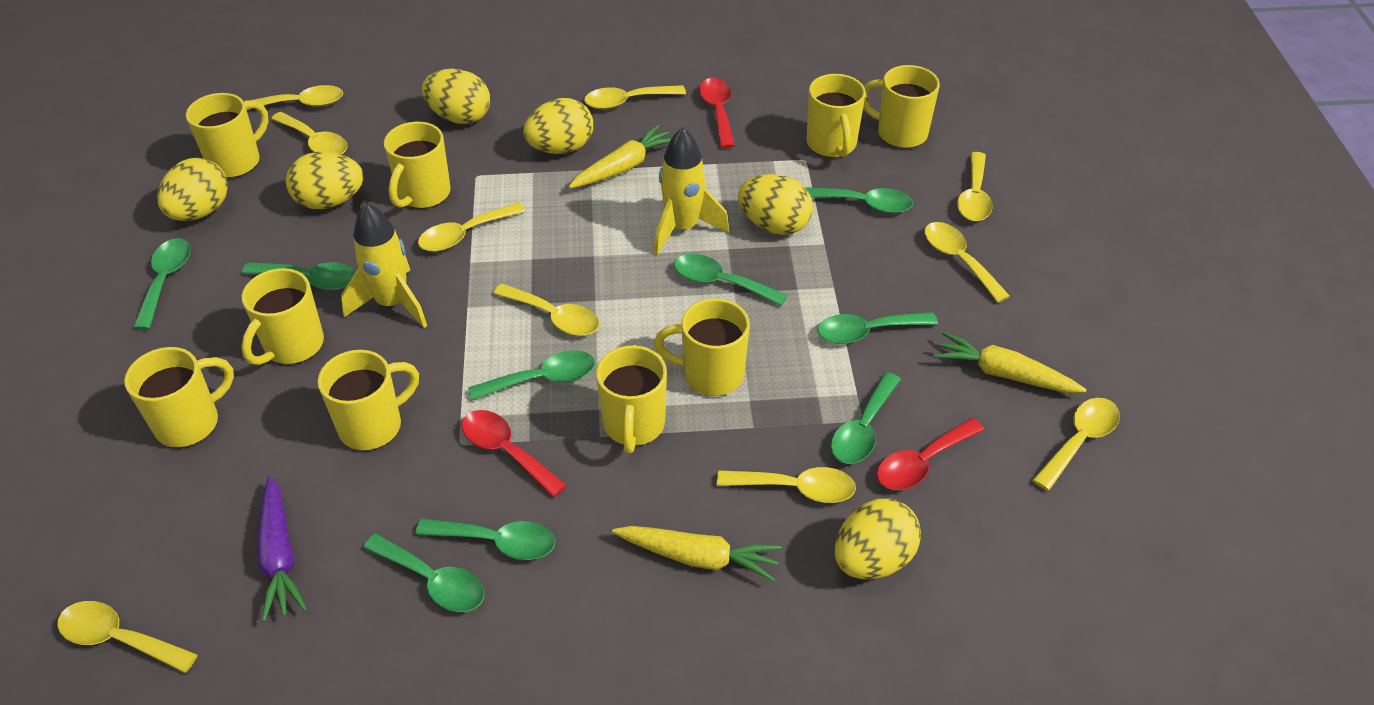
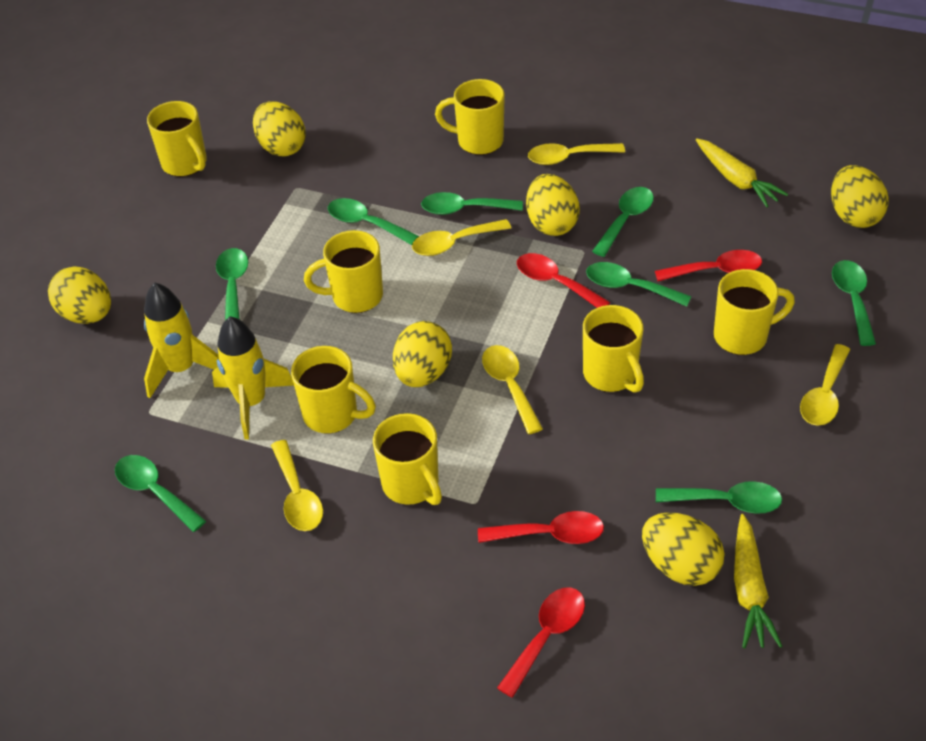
green spoon: [133,238,191,330] [242,262,355,290] [363,534,485,612] [415,518,555,560] [468,350,595,400] [674,254,787,306] [805,187,913,213] [817,312,938,344] [831,372,901,464] = 9 -> [115,455,206,532] [216,248,248,320] [328,198,419,245] [421,192,523,215] [586,262,691,307] [592,187,654,257] [656,481,782,514] [832,260,876,346] = 8
purple carrot: [257,476,307,622] = 1 -> none = 0
red spoon: [462,410,567,497] [699,78,735,148] [877,418,984,490] = 3 -> [478,511,604,544] [497,587,585,698] [517,253,611,308] [655,250,762,281] = 4
yellow carrot: [569,124,672,188] [612,526,782,582] [933,332,1087,393] = 3 -> [696,139,788,207] [734,514,783,648] = 2
yellow mug: [124,347,234,447] [186,93,269,178] [241,268,324,365] [318,350,419,450] [384,122,451,209] [596,345,667,453] [654,299,750,396] [806,74,866,158] [863,65,940,148] = 9 -> [147,101,207,177] [291,346,376,433] [304,230,383,313] [373,413,442,505] [435,79,505,155] [583,305,644,393] [714,269,795,355] = 7
yellow spoon: [57,601,198,673] [246,85,343,110] [271,112,348,154] [418,202,525,252] [493,284,599,336] [584,85,686,109] [717,467,856,503] [924,222,1010,303] [957,152,993,221] [1033,398,1120,491] = 10 -> [271,440,323,531] [412,219,511,256] [482,345,543,434] [528,143,625,165] [800,344,850,426] = 5

